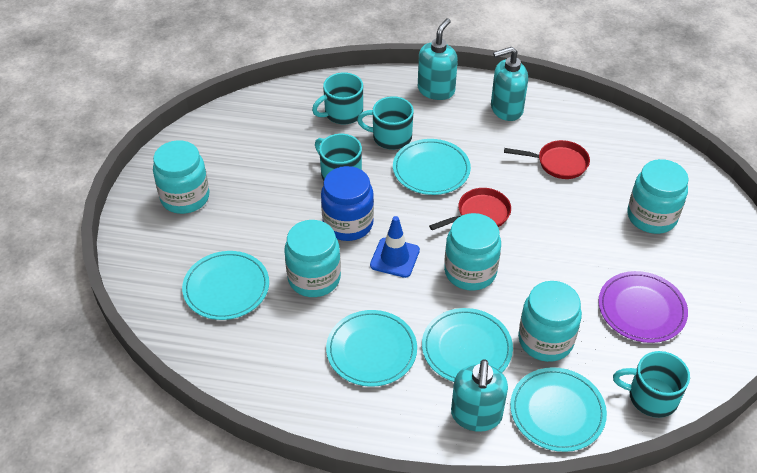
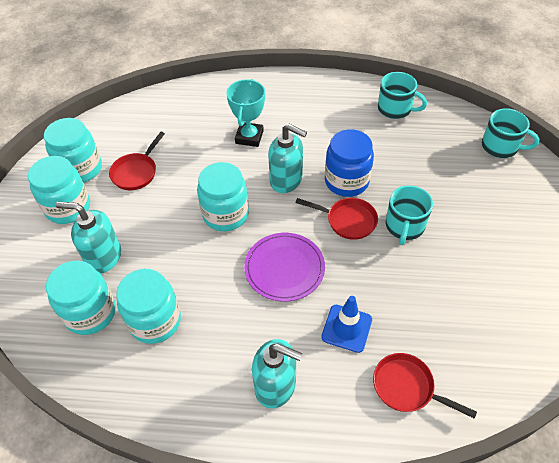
red pan: [429,188,511,230] [504,140,590,179] = 2 -> [109,132,165,190] [296,198,378,240] [373,353,477,419] = 3
turquoise mug: [312,72,363,124] [315,134,362,181] [357,96,414,150] [613,351,690,418] = 4 -> [378,72,427,119] [385,185,433,245] [482,108,540,158] = 3
turquoise plate: [182,251,269,320] [326,310,417,387] [393,139,471,195] [422,308,513,382] [510,367,607,452] = 5 -> none = 0
turquoise trophy: none = 0 -> [226,79,265,147] = 1

